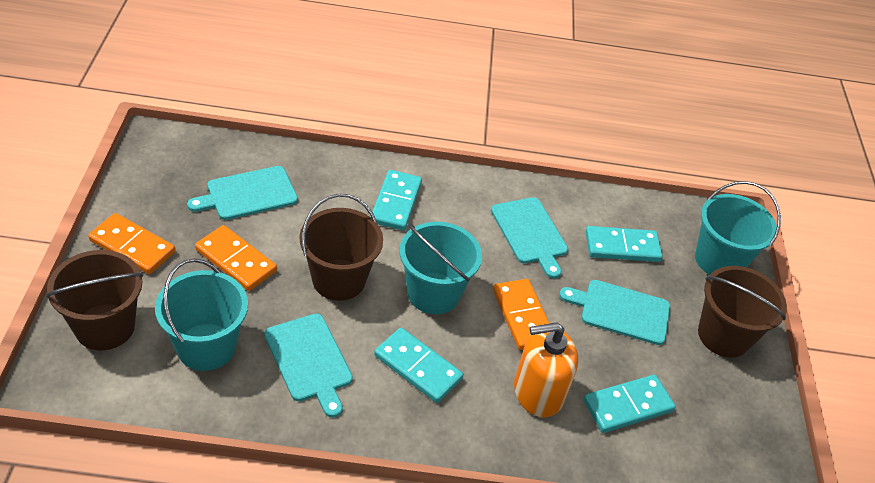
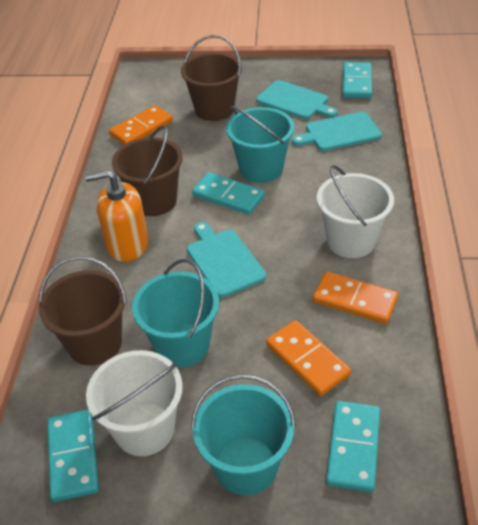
turquoise cutting board: [187,166,298,220] [264,313,353,418] [491,197,568,278] [559,280,670,345] = 4 -> [187,222,266,298] [256,80,338,119] [292,112,382,151] = 3
white bucket: none = 0 -> [86,350,183,456] [317,165,394,258] = 2

